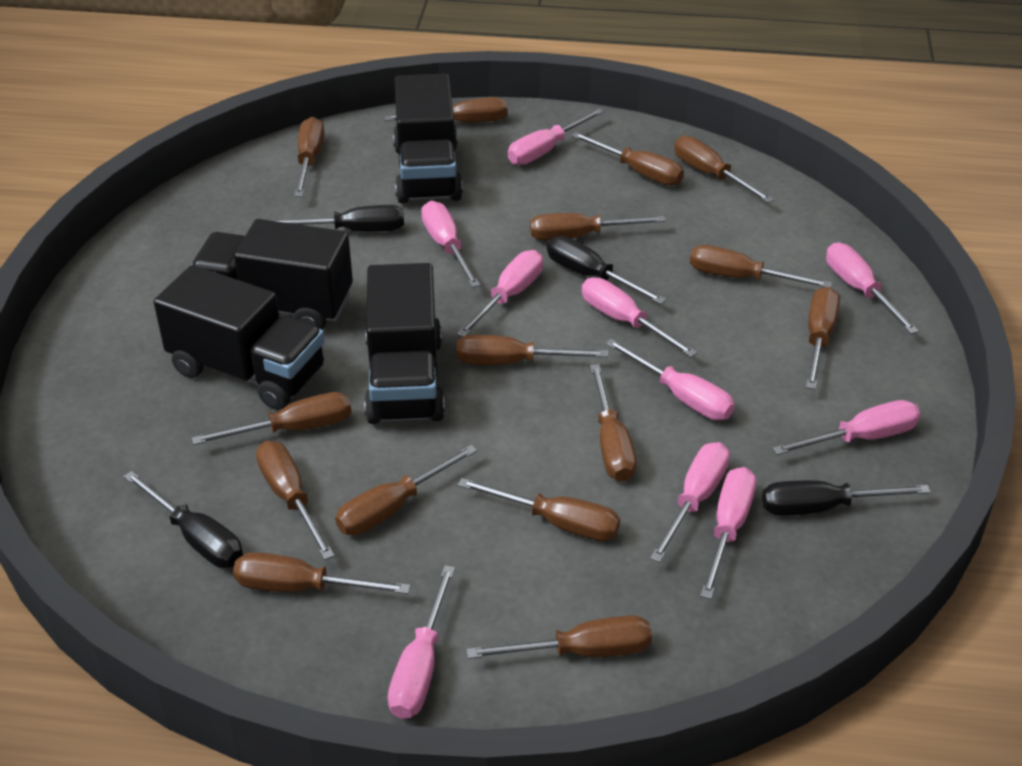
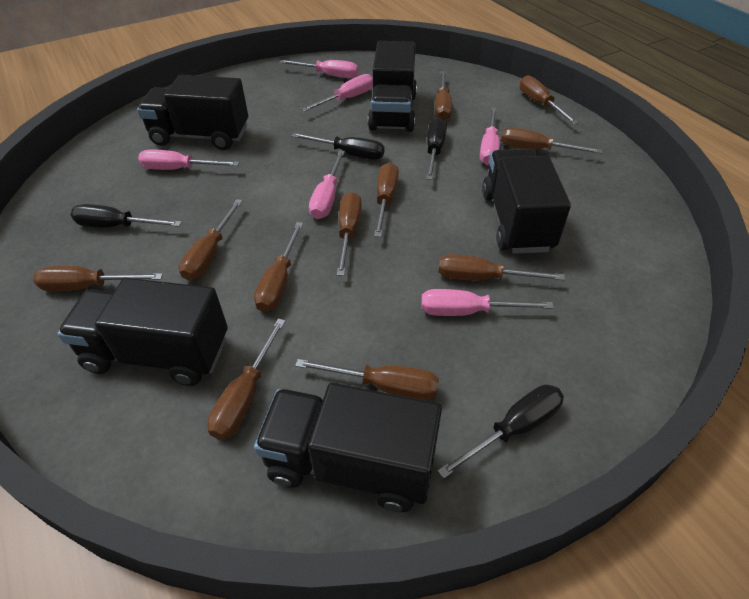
black truck: [154,265,325,410] [192,219,353,329] [364,263,445,424] [393,73,463,203] = 4 -> [57,278,228,386] [137,75,248,150] [254,383,442,512] [368,41,417,132] [482,149,571,254] = 5
brown screwdriver: [192,392,351,445] [233,552,410,594] [256,441,335,560] [294,117,324,197] [335,445,478,535] [384,97,508,122] [456,335,608,365] [458,478,620,541] [467,615,652,659] [530,213,666,241] [571,132,684,185] [590,364,637,482] [674,136,774,203] [690,245,832,287] [806,287,840,389] = 15 -> [33,266,163,291] [179,199,243,281] [207,318,286,440] [254,222,304,312] [295,359,439,400] [337,192,362,276] [374,162,399,237] [435,71,452,121] [439,254,565,281] [501,128,602,154] [520,75,579,124] = 11
pink screwdriver: [388,565,455,719] [421,201,480,288] [457,250,543,337] [508,108,604,165] [582,277,698,357] [605,339,735,420] [650,442,730,562] [700,467,756,599] [772,400,921,455] [826,242,919,334] = 10 -> [138,149,239,170] [279,60,358,78] [301,74,373,112] [309,150,345,219] [421,289,554,316] [480,107,500,165] = 6

